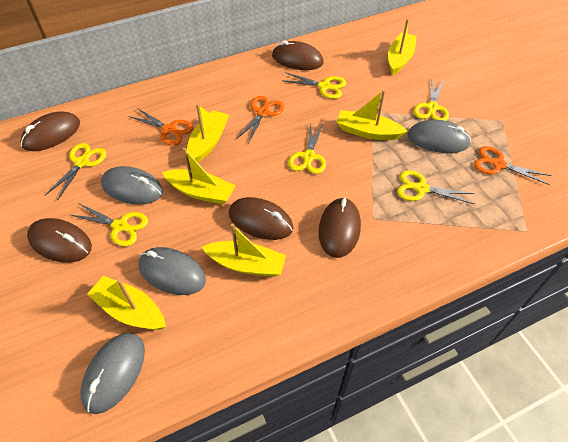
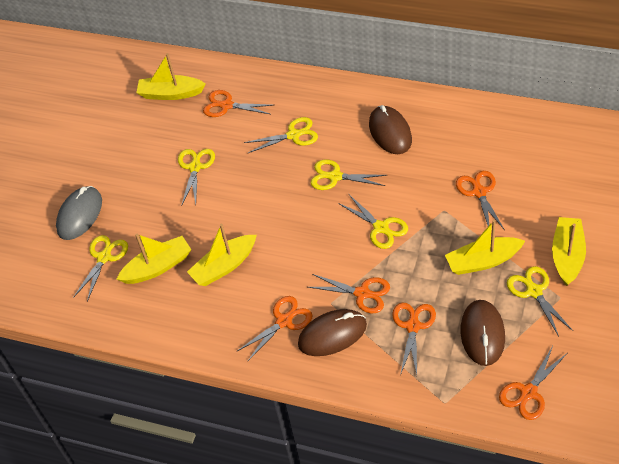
brown mouse: [20,112,80,151] [27,218,92,263] [229,197,293,240] [272,40,324,70] [318,197,361,258] = 5 -> [298,309,367,356] [369,105,412,154] [461,300,505,366] = 3
grey mouse: [80,333,145,414] [101,166,163,205] [139,247,206,295] [408,120,471,153] = 4 -> [56,186,102,240] = 1
orange scissors: [129,108,194,146] [236,96,284,144] [474,146,552,185] = 3 -> [203,90,273,117] [237,296,313,362] [308,274,390,314] [392,303,436,375] [456,171,505,230] [499,346,567,420] = 6
yellow boat: [87,276,166,330] [162,148,235,204] [187,104,229,162] [202,224,286,277] [336,90,407,140] [388,18,417,75] = 6 -> [116,234,191,284] [136,53,206,100] [187,224,257,286] [445,220,525,275] [552,217,586,286] = 5

